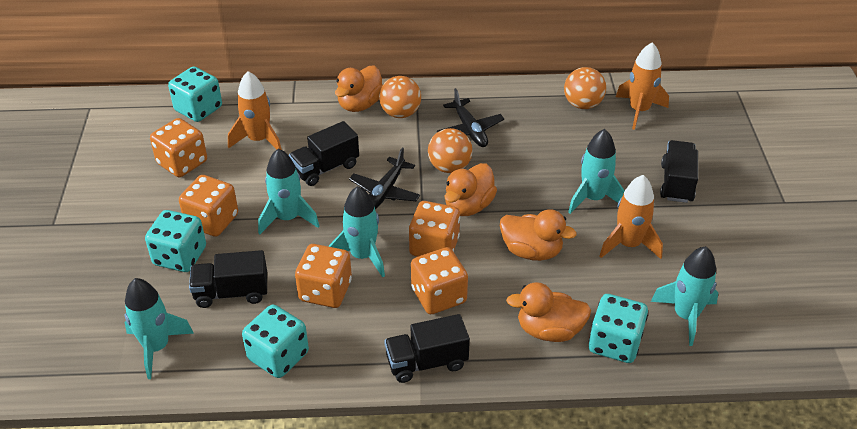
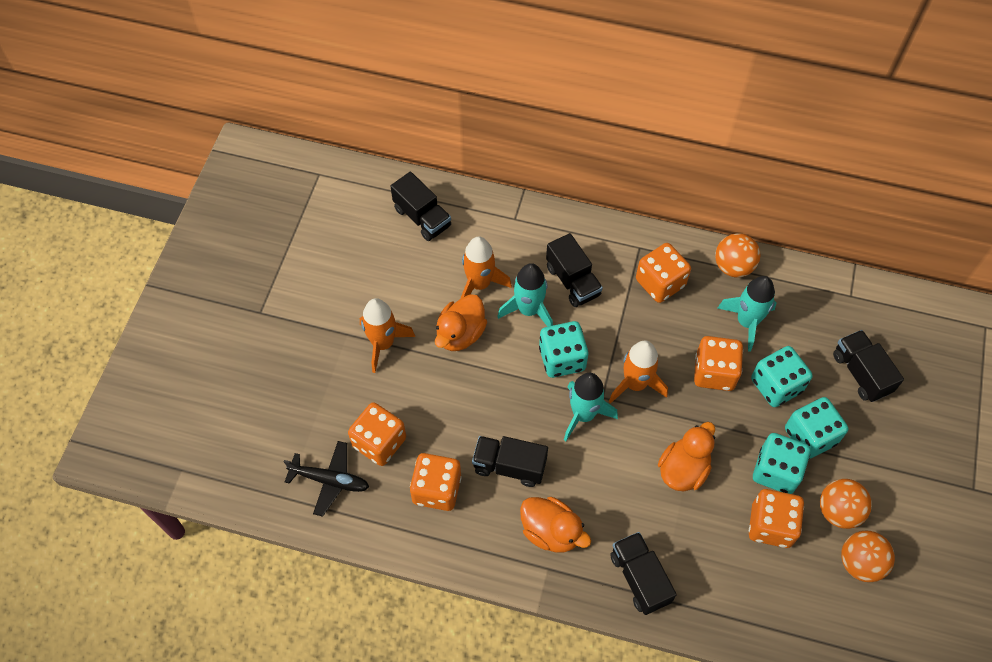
black plane: [349,147,420,209] [437,88,504,147] = 2 -> [284,441,369,517] = 1
black truck: [189,250,267,308] [289,121,359,186] [384,314,470,383] [660,140,698,203] = 4 -> [390,172,451,241] [472,436,548,487] [546,233,603,307] [610,532,677,615] [833,330,904,402] = 5
orange duck: [335,65,383,112] [445,163,497,216] [500,209,577,261] [506,282,591,342] = 4 -> [435,294,487,351] [520,497,591,552] [658,422,715,491] = 3
turquoise rocket: [125,278,194,379] [258,149,319,234] [328,186,385,277] [568,129,625,214] [651,246,718,346] = 5 -> [497,263,553,327] [564,373,618,441] [718,276,777,352] = 3

